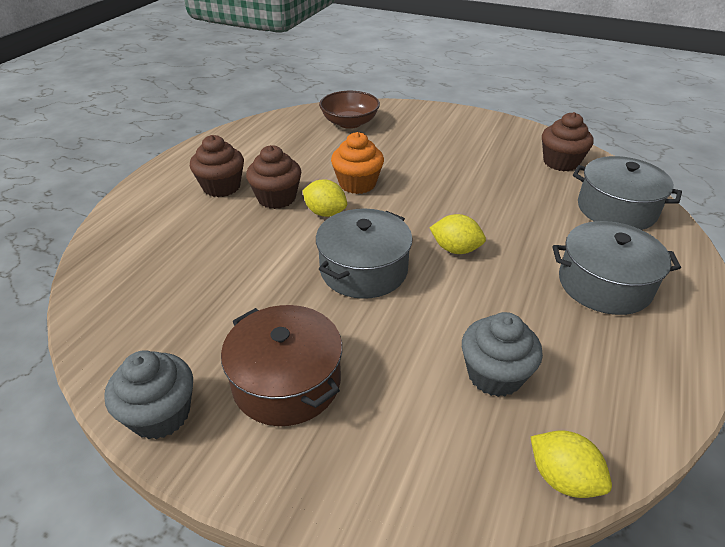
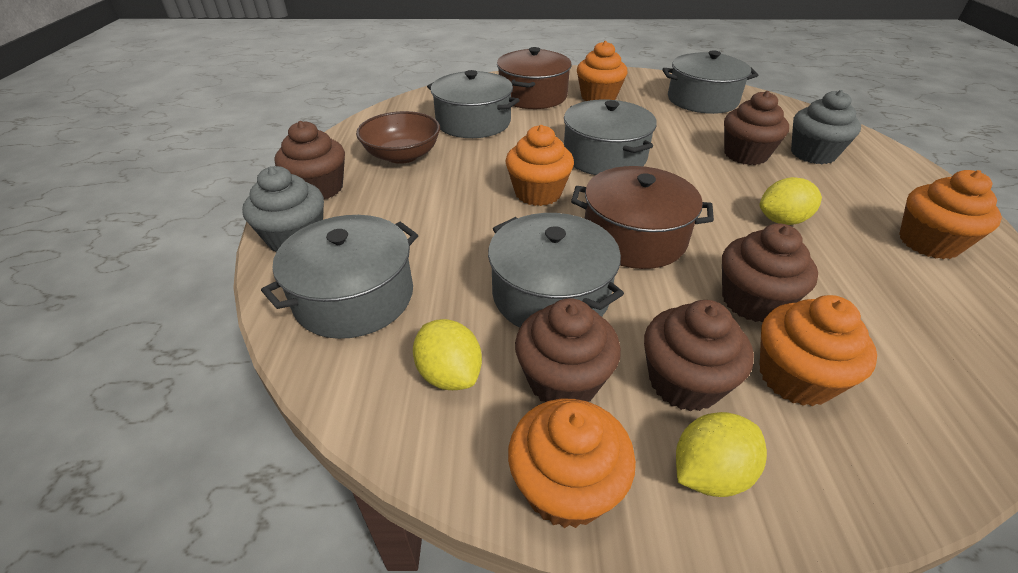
brown cupcake: [190,135,244,197] [246,145,302,209] [542,112,594,171] = 3 -> [275,121,345,199] [515,298,621,402] [644,300,754,412] [722,223,818,322] [724,91,789,165] = 5
brown pot: [221,305,342,426] = 1 -> [497,47,572,109] [571,166,714,269] = 2
grey pot: [316,209,413,299] [552,221,681,315] [573,156,682,230] = 3 -> [261,215,418,339] [427,70,519,138] [488,213,624,328] [564,100,657,175] [662,51,758,114] = 5
orange cupcake: [331,132,384,194] = 1 -> [506,125,574,206] [508,399,636,528] [577,41,627,101] [760,295,877,406] [899,170,1002,259] = 5

